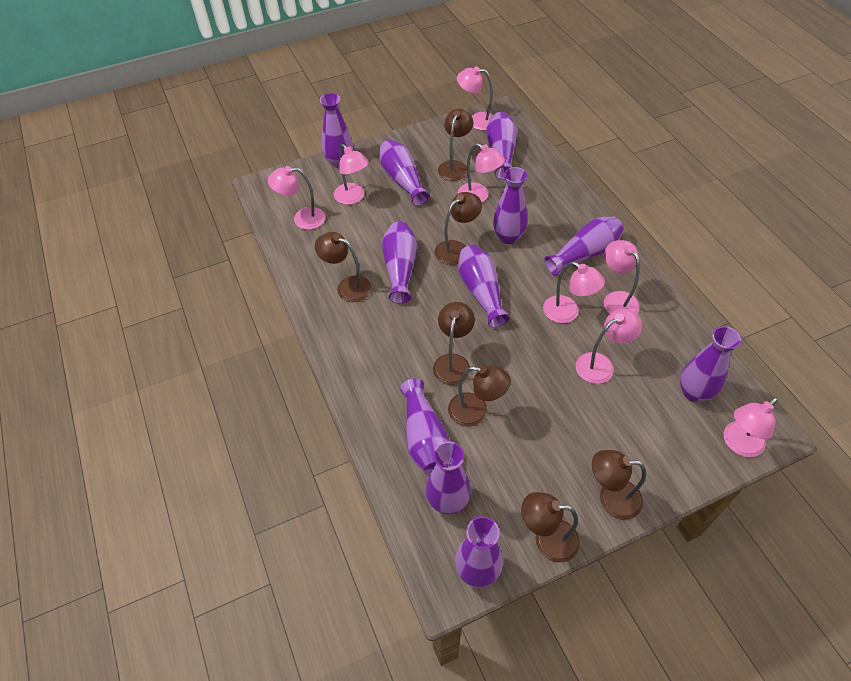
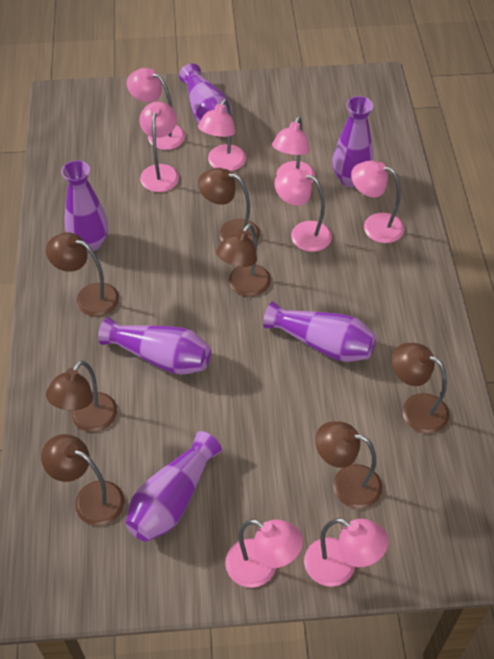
purple vase: [320,93,353,168] [379,140,430,206] [382,222,417,303] [400,379,450,475] [426,441,471,514] [455,516,503,588] [458,245,510,327] [486,112,517,180] [493,167,528,244] [544,217,624,276] [680,326,741,402] = 11 -> [61,160,108,252] [98,317,211,375] [125,431,222,542] [179,63,232,124] [263,301,376,362] [333,96,373,187] = 6

